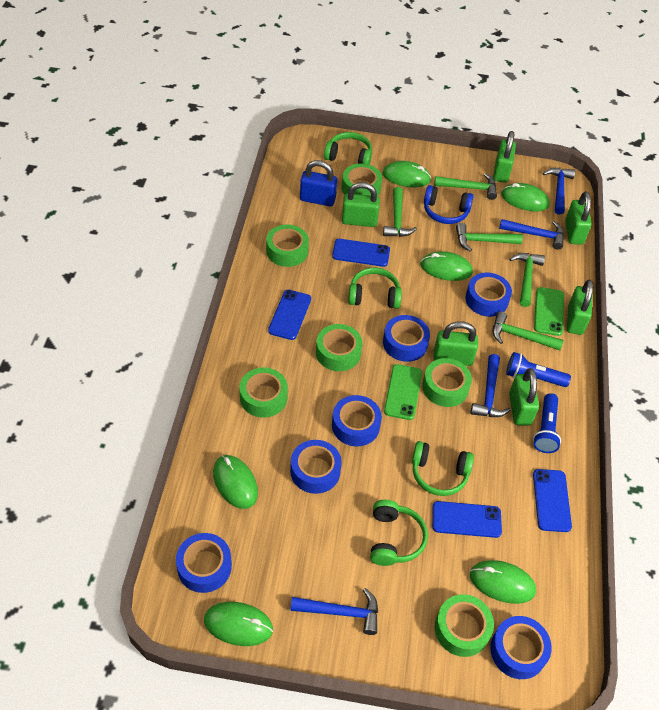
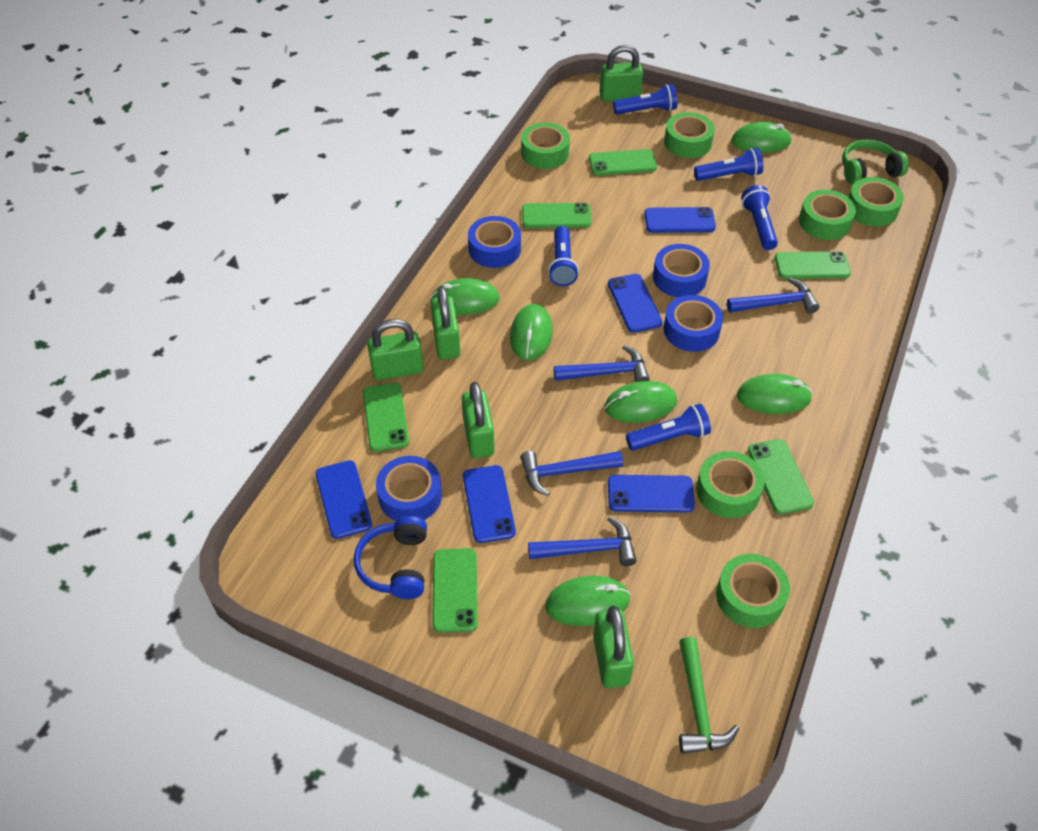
blue flashlight: [506,352,571,387] [533,393,561,453] = 2 -> [548,226,579,286] [613,84,678,114] [626,404,711,451] [694,148,763,181] [741,185,778,250] = 5
blue padlock: [300,160,337,206] = 1 -> none = 0
blue phone: [268,290,311,340] [332,239,390,267] [432,501,502,538] [533,469,572,532] = 4 -> [316,460,372,539] [463,465,516,543] [608,274,662,333] [608,475,695,512] [644,207,716,233] = 5
blue tape: [176,533,232,593] [290,440,342,494] [332,395,382,446] [383,315,430,362] [465,273,512,317] [490,616,552,679] = 6 -> [376,456,442,521] [468,216,521,268] [653,244,710,297] [664,295,723,352] = 4
green hammer: [383,187,417,237] [434,173,497,200] [456,223,523,252] [493,311,564,350] [509,253,545,307] = 5 -> [679,637,739,754] = 1
green headphones: [324,132,372,165] [348,268,402,309] [370,500,428,566] [412,441,474,496] = 4 -> [842,140,909,184] = 1
green padlock: [342,182,380,227] [434,321,478,366] [493,131,516,183] [509,368,539,426] [565,191,592,245] [567,280,593,335] = 6 -> [367,319,424,381] [431,286,460,360] [462,382,494,458] [593,606,634,688] [599,45,643,102] = 5
green phone: [384,364,422,420] [534,287,564,336] = 2 -> [363,383,409,452] [432,548,478,633] [522,203,591,228] [589,149,657,176] [748,439,814,514] [775,251,851,279] = 6

